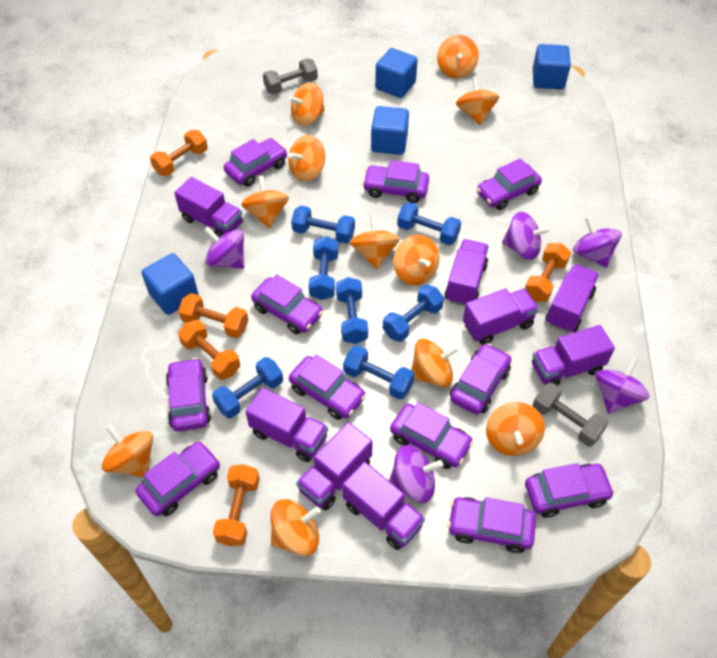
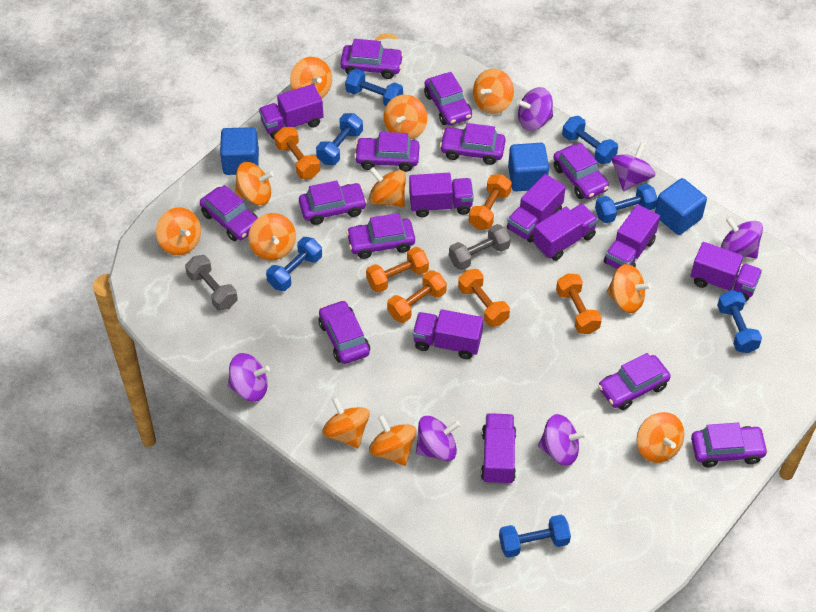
blue cube: [142,253,199,315] [371,106,409,155] [375,48,417,98] [533,44,571,89] = 4 -> [220,127,259,175] [508,143,549,191] [655,178,707,235] = 3
orange dumbbell: [150,130,208,176] [178,293,248,338] [178,320,240,380] [213,464,260,546] [525,243,571,302] = 5 -> [274,127,320,179] [366,247,429,293] [387,270,447,323] [458,269,510,327] [469,174,512,230] [556,273,602,334] = 6
purple spinning top: [204,227,244,269] [389,445,443,503] [502,212,550,260] [573,216,622,268] [595,357,649,414] = 5 -> [228,353,270,402] [416,416,460,461] [517,87,553,131] [538,414,587,466] [612,143,655,191] [721,216,763,259] = 6

